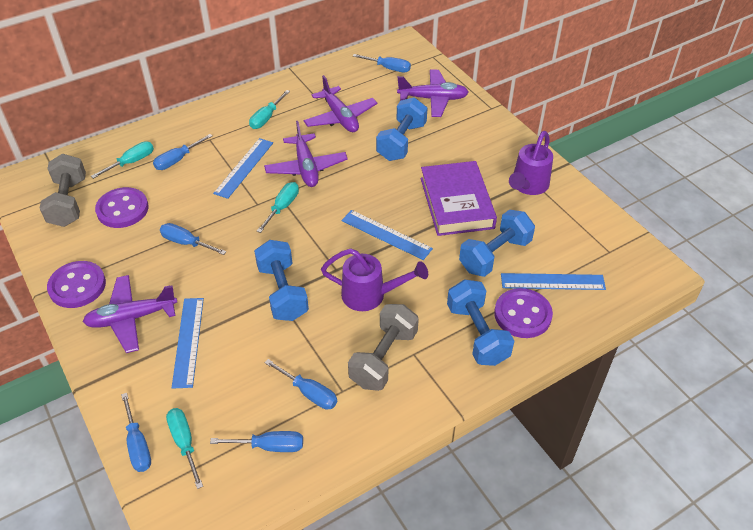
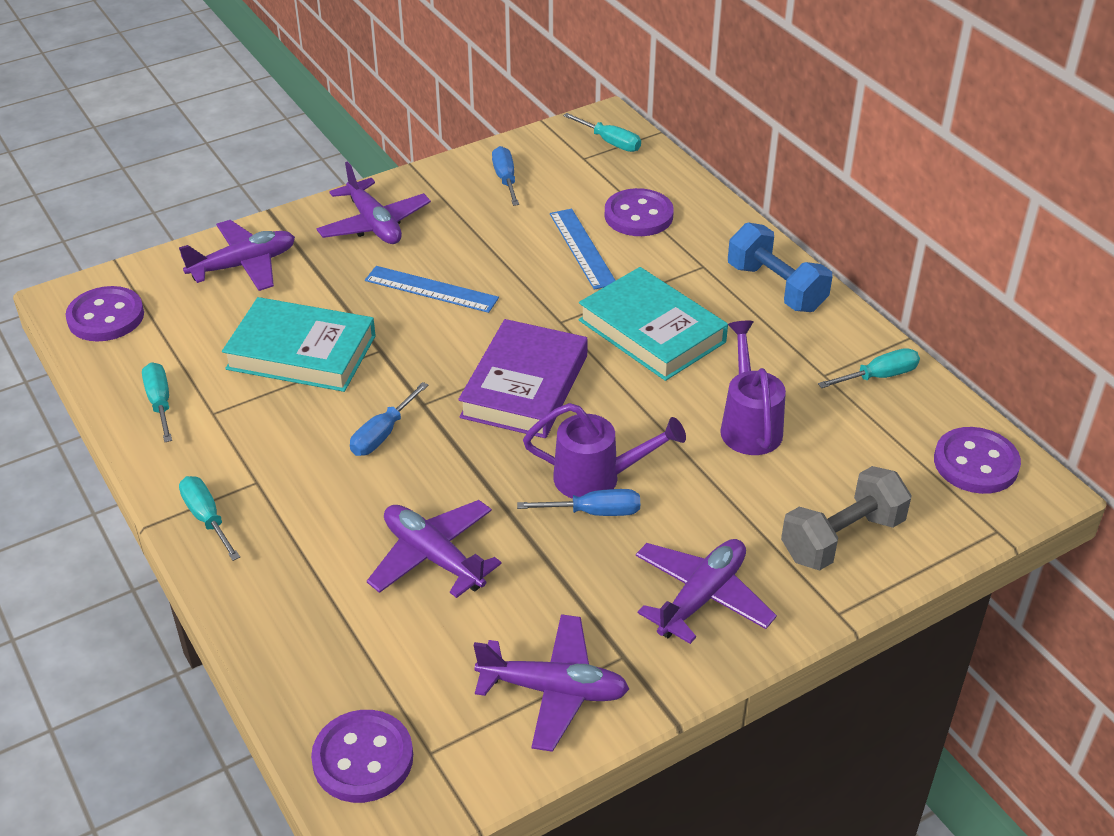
blue dumbbell: [254,240,309,321] [376,97,427,161] [447,279,514,366] [459,210,535,277] = 4 -> [728,222,833,312] = 1
blue ruler: [172,298,204,389] [213,138,273,199] [342,210,433,260] [501,273,606,290] = 4 -> [365,266,499,313] [550,209,616,290] = 2
blue screwdriver: [121,393,151,472] [153,134,212,170] [160,223,226,255] [210,431,303,452] [265,359,337,410] [353,54,411,73] = 6 -> [350,382,428,456] [492,146,519,206] [517,489,640,516] = 3
grey dumbbell: [40,154,86,227] [348,304,419,391] = 2 -> [781,466,912,570] = 1
purple button: [47,261,106,308] [95,187,149,228] [494,288,553,338] = 3 -> [65,286,144,342] [311,710,413,803] [605,188,674,236] [934,427,1021,494] = 4
purple plane: [83,275,177,353] [264,121,348,187] [303,75,377,132] [397,70,469,117] = 4 -> [179,220,295,291] [317,162,431,244] [367,500,502,598] [474,614,629,752] [636,539,777,644] = 5
turquoise book: none = 0 -> [222,297,376,392] [579,267,728,381] = 2

